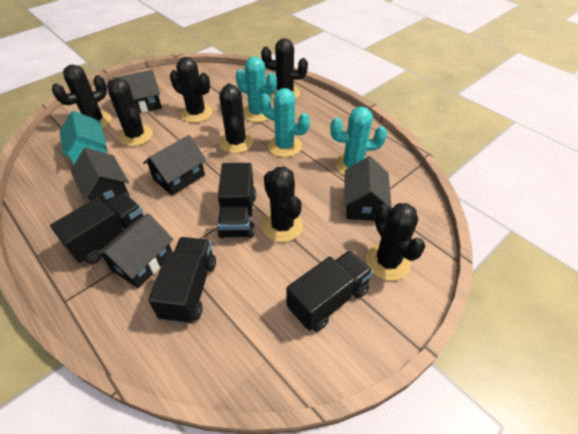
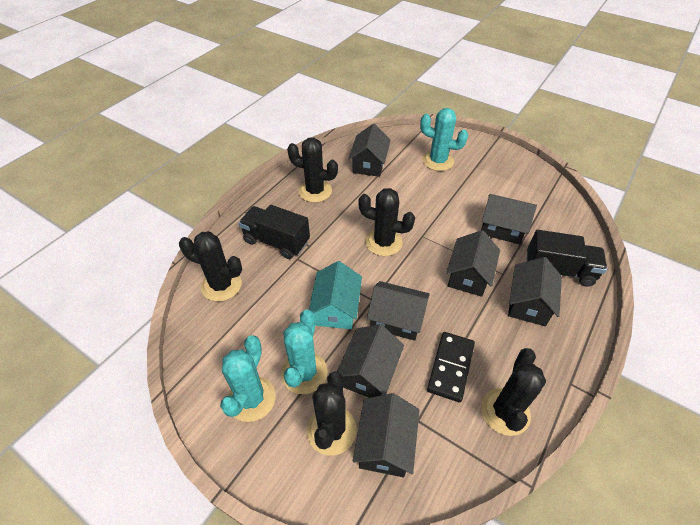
black cactus: [52,65,112,129] [107,78,153,146] [170,57,212,123] [219,84,253,153] [261,38,308,99] [262,167,303,242] [366,203,426,281] = 7 -> [179,231,242,302] [287,138,338,203] [306,371,357,456] [358,188,415,256] [481,348,546,436] = 5
black domino: none = 0 -> [427,332,475,402] = 1
black house: [71,148,130,204] [96,214,173,288] [112,70,162,113] [143,135,206,196] [344,156,392,221] = 5 -> [337,324,404,398] [348,123,391,177] [353,393,420,477] [367,281,430,341] [446,230,500,297] [481,194,537,244] [508,257,562,326] = 7
black truck: [50,193,143,264] [148,237,216,324] [217,163,256,238] [286,250,373,332] = 4 -> [239,205,310,259] [527,230,607,286] = 2

